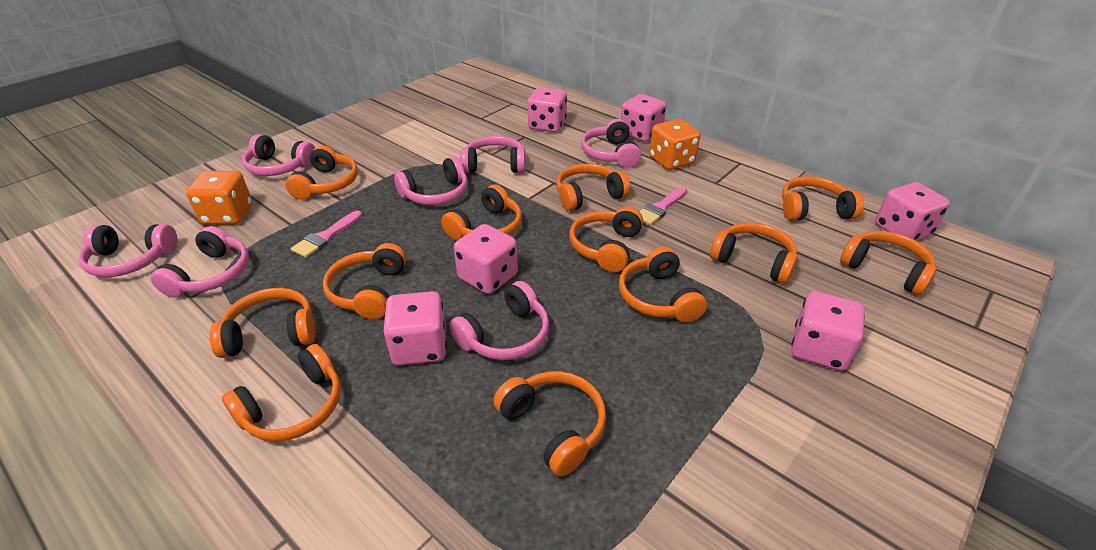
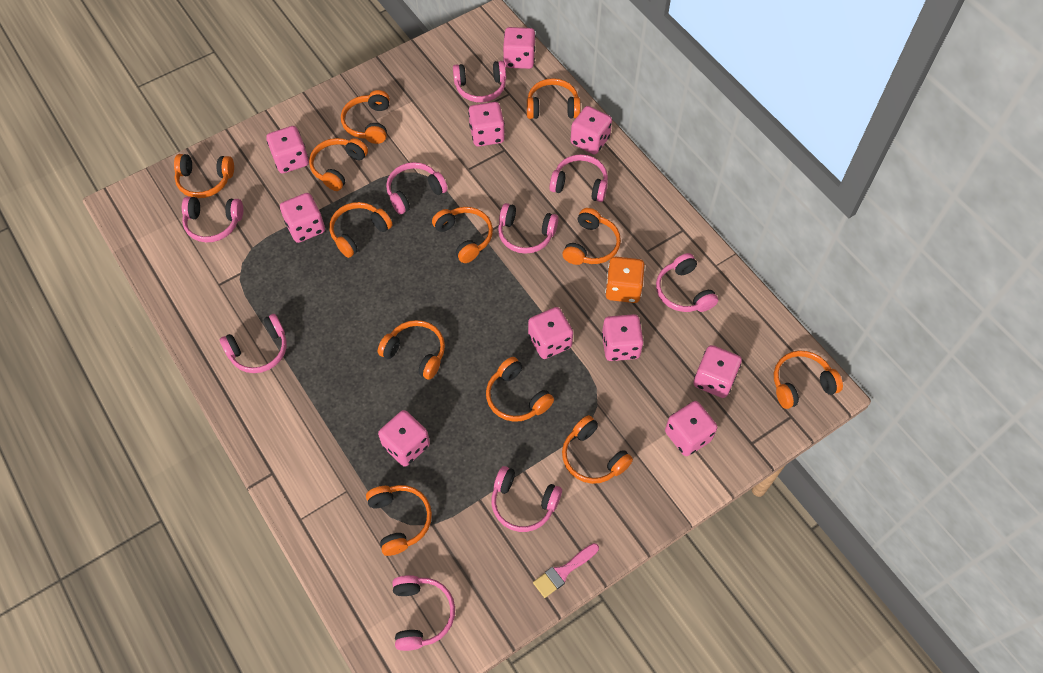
orange dice: [186,171,252,225] [649,119,700,170] = 2 -> [605,256,645,303] = 1
pink brush: [291,210,362,258] [639,186,687,225] = 2 -> [533,543,599,598] = 1
pink dice: [383,291,447,366] [454,224,518,294] [527,87,567,132] [621,94,666,142] [791,291,865,371] [875,182,950,241] = 6 -> [266,126,309,174] [280,193,325,243] [378,410,430,467] [468,102,505,147] [503,27,536,69] [528,307,573,359] [571,106,612,155] [602,314,644,361] [665,401,718,456] [693,345,742,398] = 10
pink headphones: [78,224,178,277] [151,226,249,298] [242,134,315,176] [394,156,468,205] [449,281,549,360] [460,136,526,173] [581,119,641,168] = 7 -> [182,197,243,243] [220,314,287,373] [386,162,448,214] [392,575,455,651] [453,61,506,103] [491,466,562,532] [498,203,558,254] [549,154,608,202] [656,253,718,312] = 9

